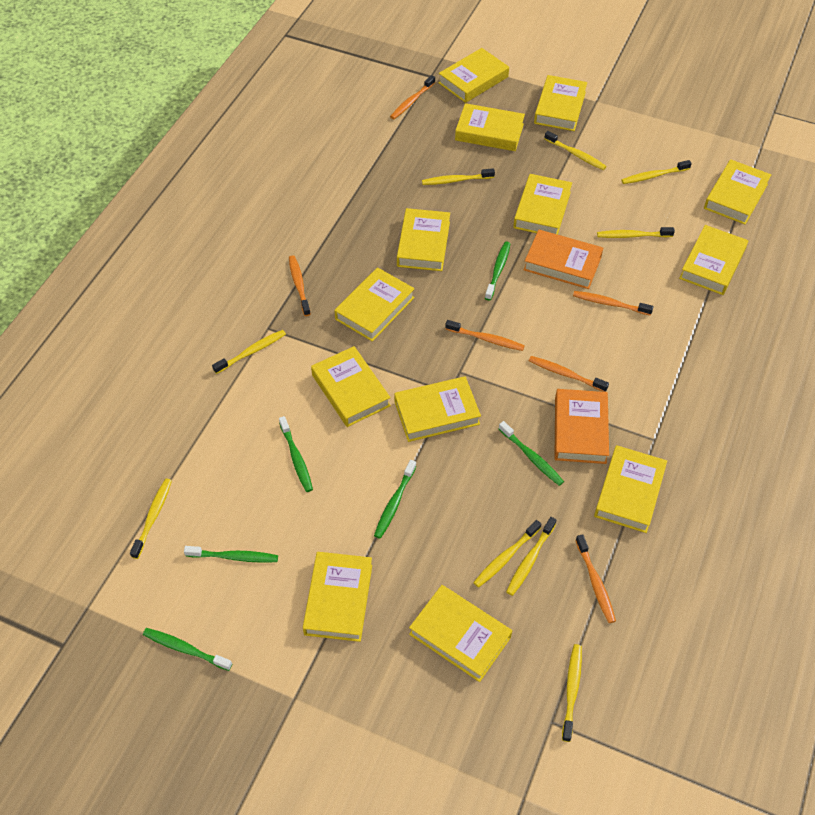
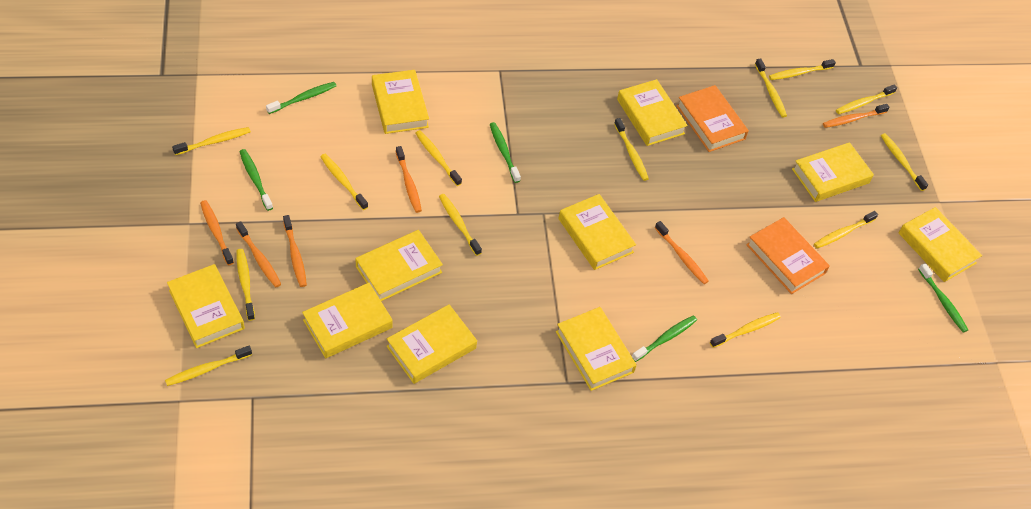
green toothbrush: [143,628,232,671] [184,546,278,563] [279,416,313,492] [374,460,416,539] [485,241,511,300] [499,421,564,486] = 6 -> [239,149,273,211] [266,82,337,114] [490,122,521,183] [632,315,697,362] [918,263,968,333] = 5
yellow book: [303,552,372,642] [311,346,391,427] [334,267,415,342] [394,376,481,442] [397,208,450,271] [409,585,512,682] [438,48,509,103] [455,103,525,151] [513,174,572,235] [534,75,587,131] [594,445,667,533] [679,225,748,295] [704,159,771,224] = 13 -> [167,264,245,348] [302,283,393,358] [355,230,443,301] [372,70,429,134] [386,304,477,384] [556,307,637,391] [558,194,636,270] [617,79,688,146] [792,142,874,202] [898,207,982,282] = 10
yellow toothbrush: [130,479,172,559] [212,330,286,374] [422,168,495,185] [473,520,541,587] [506,517,556,596] [544,131,607,170] [562,644,582,742] [597,227,675,238] [622,160,692,184] = 9 -> [165,346,252,386] [172,127,251,155] [236,249,255,321] [320,154,368,210] [415,130,462,186] [439,194,482,256] [614,118,649,181] [710,312,781,348] [755,59,787,118] [769,59,836,80] [814,211,878,248] [836,85,897,114] [881,133,928,191] = 13

